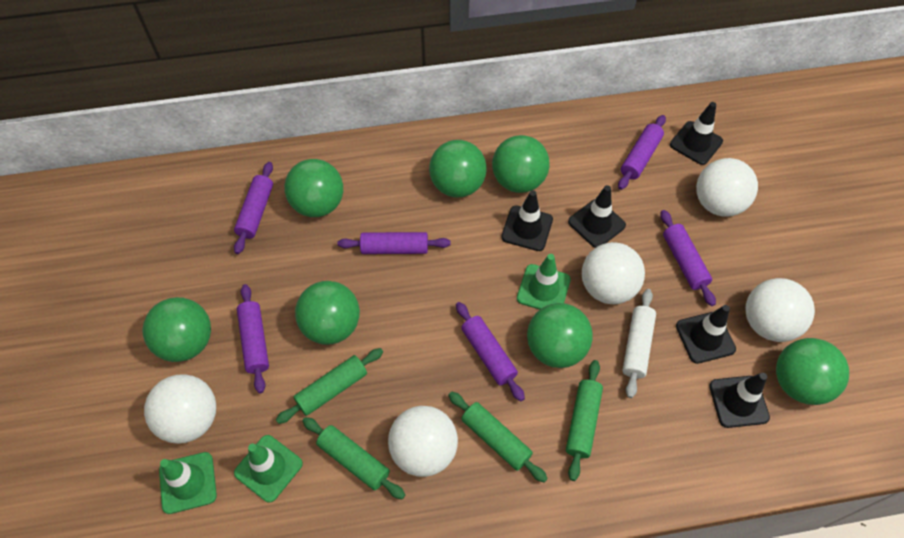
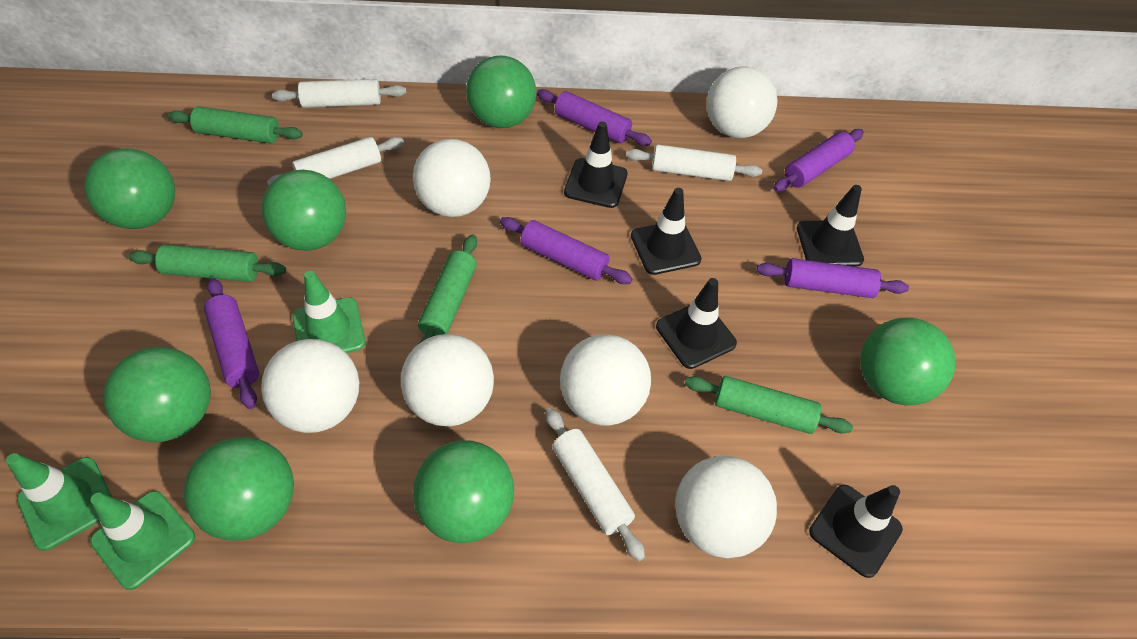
purple rolling pin: [234,162,273,254] [237,284,269,393] [338,232,451,254] [456,302,525,401] [618,115,666,190] [660,210,716,306] = 6 -> [204,278,259,409] [500,217,632,284] [537,89,652,146] [756,258,909,298] [773,129,864,191] = 5
white ball: [144,374,216,444] [388,406,458,477] [582,242,645,304] [696,158,758,217] [745,278,815,342] = 5 -> [261,339,359,433] [401,334,494,426] [413,139,491,217] [560,334,651,426] [675,456,777,558] [707,66,778,138] = 6
white rolling pin: [622,289,656,398] = 1 -> [267,137,404,186] [272,79,407,108] [545,408,645,561] [626,144,762,181] = 4

